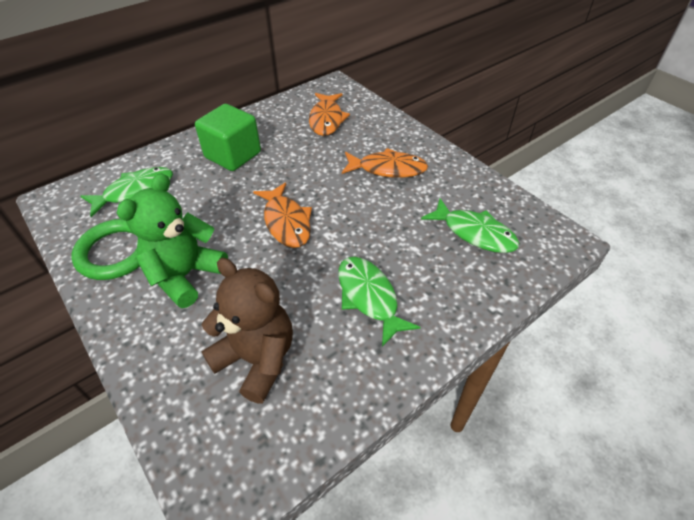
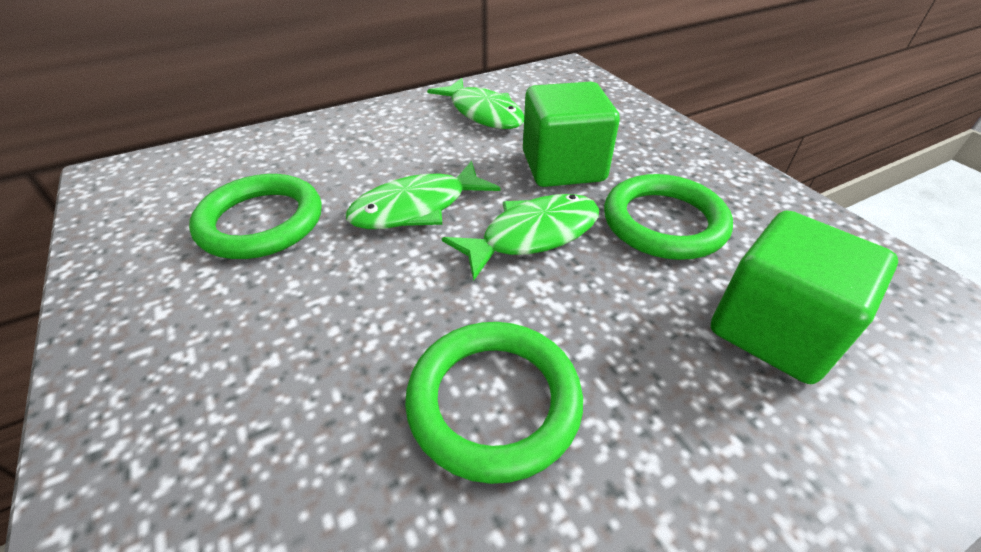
brown teddy bear: [201,258,293,404] = 1 -> none = 0
green cube: [195,104,261,171] = 1 -> [523,82,620,187] [711,210,898,384] = 2
green ring: [71,219,140,280] = 1 -> [189,174,322,259] [405,322,583,484] [604,174,733,260] = 3
green teddy bear: [117,173,228,308] = 1 -> none = 0
orange fish: [253,182,312,248] [309,93,350,136] [342,148,428,178] = 3 -> none = 0

